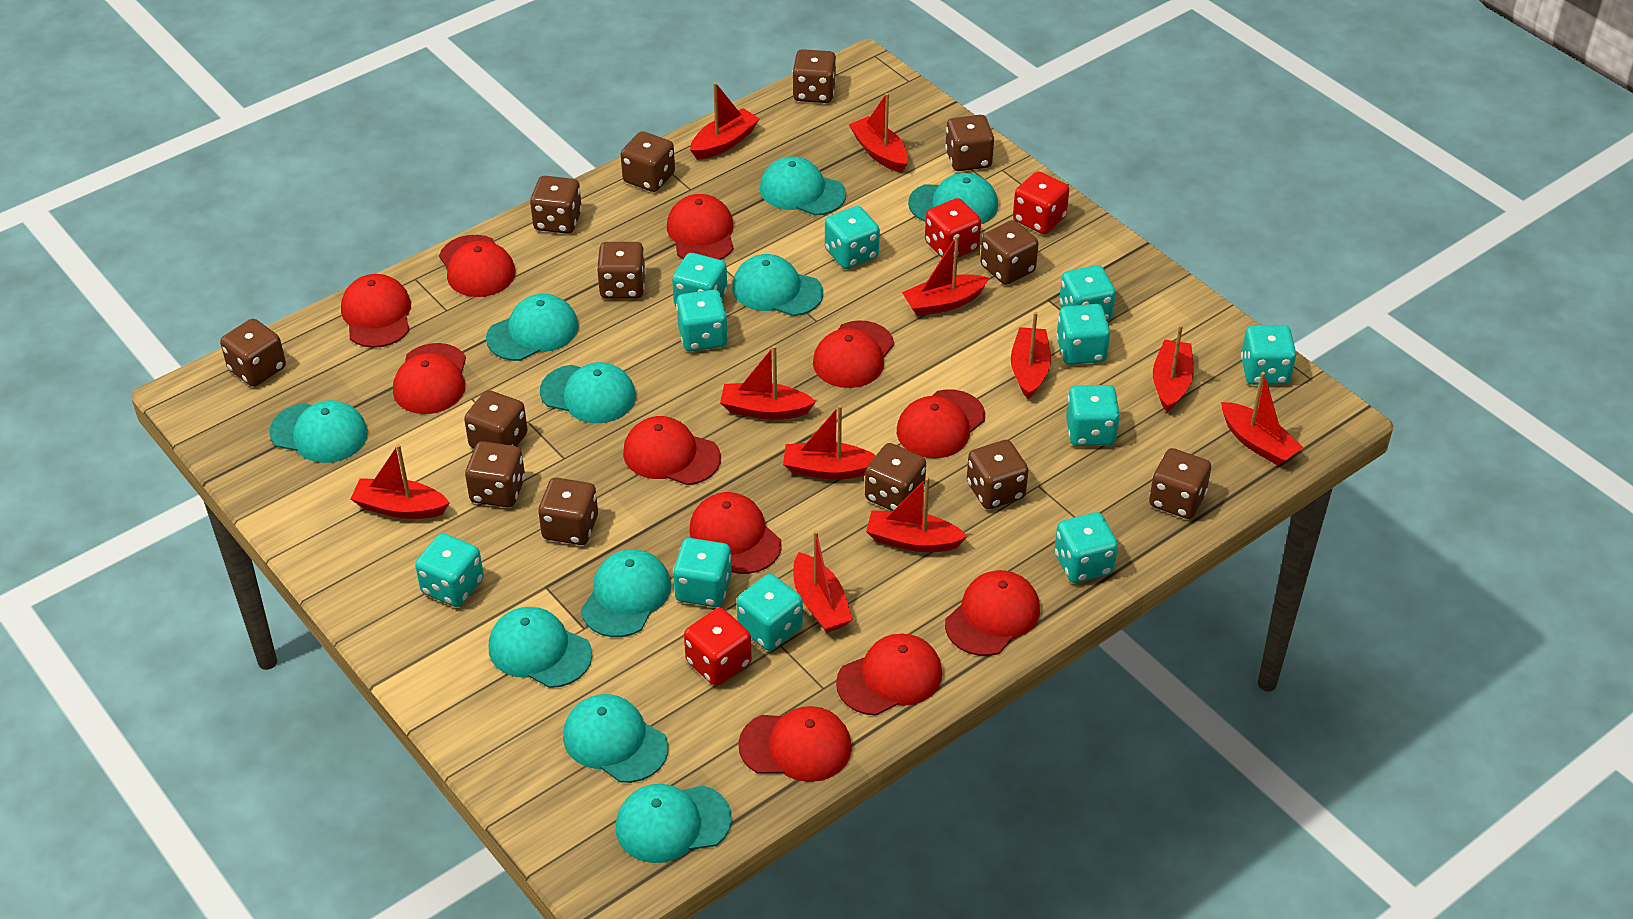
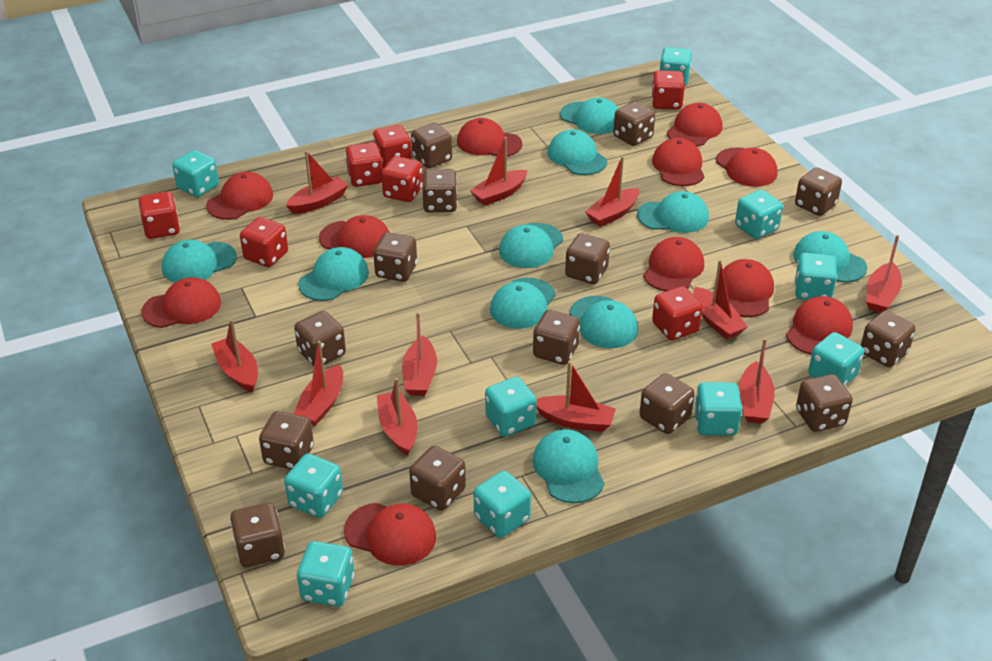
brown dice: [220,319,286,387] [464,390,528,448] [465,441,525,508] [530,176,582,234] [538,478,598,545] [597,242,646,299] [621,131,675,192] [792,49,836,103] [865,443,926,511] [945,115,994,171] [967,440,1028,509] [980,220,1039,285] [1149,448,1211,519] = 13 -> [230,502,285,567] [259,411,314,469] [294,311,346,366] [373,232,417,282] [409,446,466,511] [411,123,452,168] [422,169,457,212] [533,310,580,365] [565,233,610,284] [613,101,655,146] [639,373,695,434] [795,167,842,216] [796,374,853,432] [861,310,916,367] = 14
red dice: [684,608,752,686] [925,198,981,260] [1013,171,1069,234] = 3 -> [138,192,180,239] [240,217,288,267] [345,142,383,187] [373,125,412,169] [381,156,423,202] [651,70,685,110] [652,286,703,341] = 7
turquoise dice: [415,533,484,607] [672,253,727,306] [673,538,732,607] [676,290,728,352] [736,574,803,651] [825,206,880,269] [1054,512,1118,583] [1056,304,1110,365] [1059,265,1116,322] [1066,385,1120,446] [1241,325,1297,385] = 11 -> [172,150,219,197] [284,454,343,518] [297,541,354,607] [474,471,531,538] [485,377,537,437] [660,47,692,86] [694,382,742,435] [735,190,783,239] [795,253,837,300] [808,332,864,386] = 10

